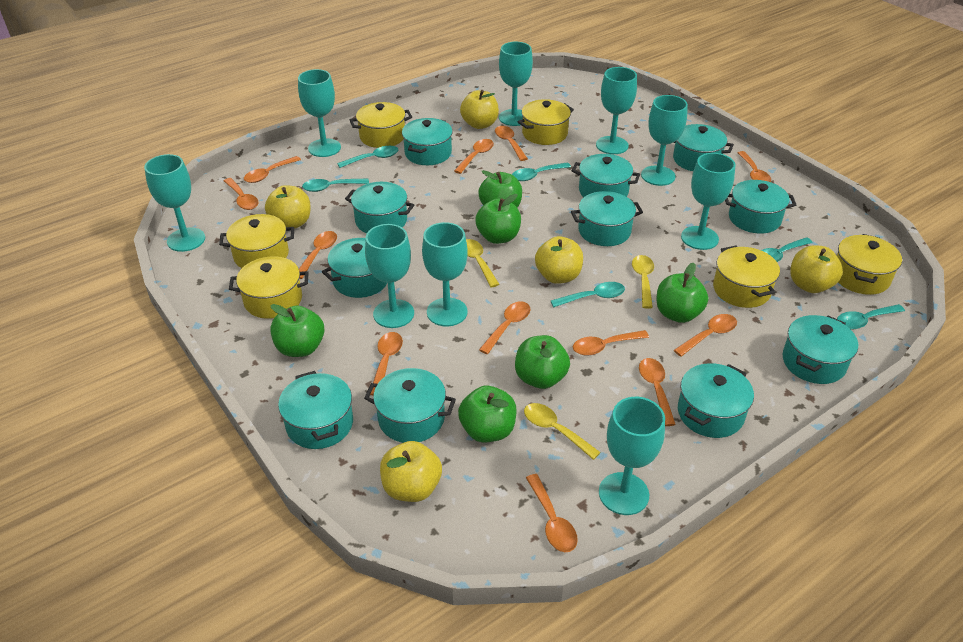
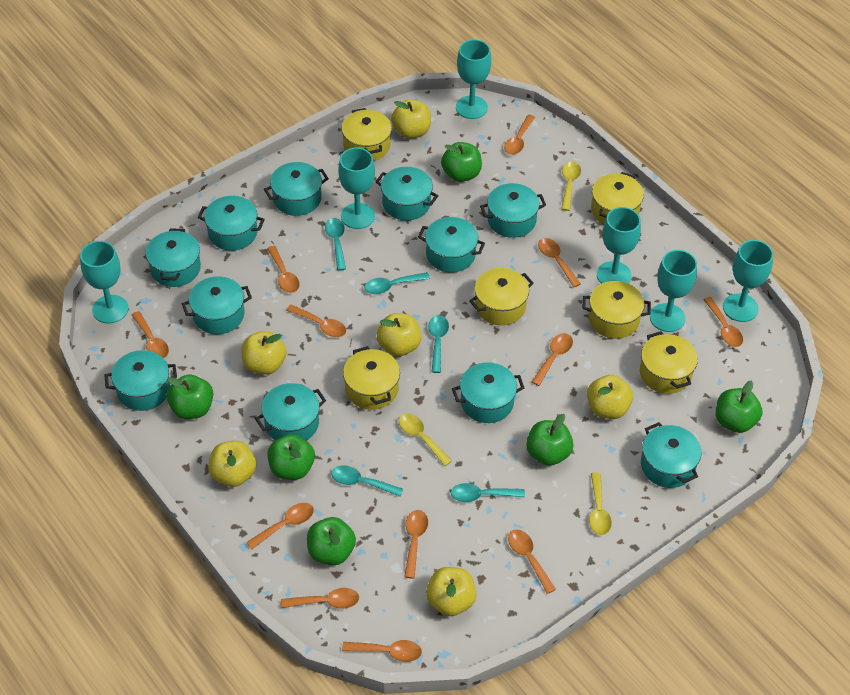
turquoise goblet: [144,154,205,252] [298,69,341,157] [365,224,414,328] [422,222,468,326] [499,42,533,126] [596,67,637,154] [599,397,665,515] [641,95,688,186] [681,153,735,250] = 9 -> [80,241,129,324] [338,148,375,229] [456,39,491,119] [597,207,641,284] [650,250,697,332] [723,240,773,322] = 6
turquoise spoon: [302,179,369,192] [337,146,398,168] [512,162,571,181] [551,282,625,307] [761,237,813,262] [837,304,905,329] = 6 -> [325,218,346,271] [331,465,403,497] [364,272,430,294] [428,315,449,373] [451,483,525,502] = 5
yellow apple: [265,185,311,229] [380,441,442,502] [460,90,499,129] [535,236,583,284] [790,245,843,293] = 5 -> [208,441,256,487] [241,331,287,375] [377,313,421,356] [391,99,431,139] [426,567,476,616] [587,375,633,419] = 6

